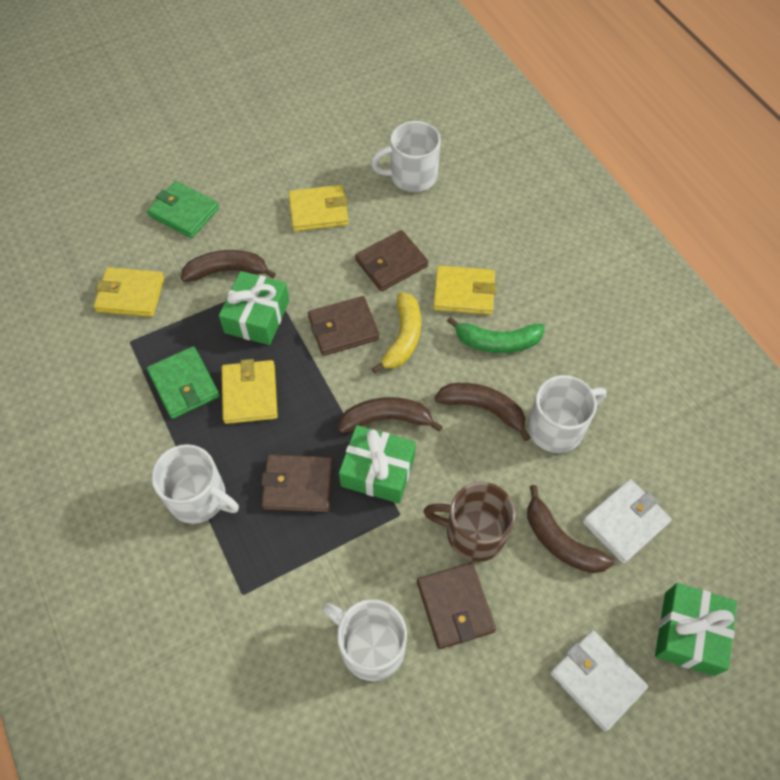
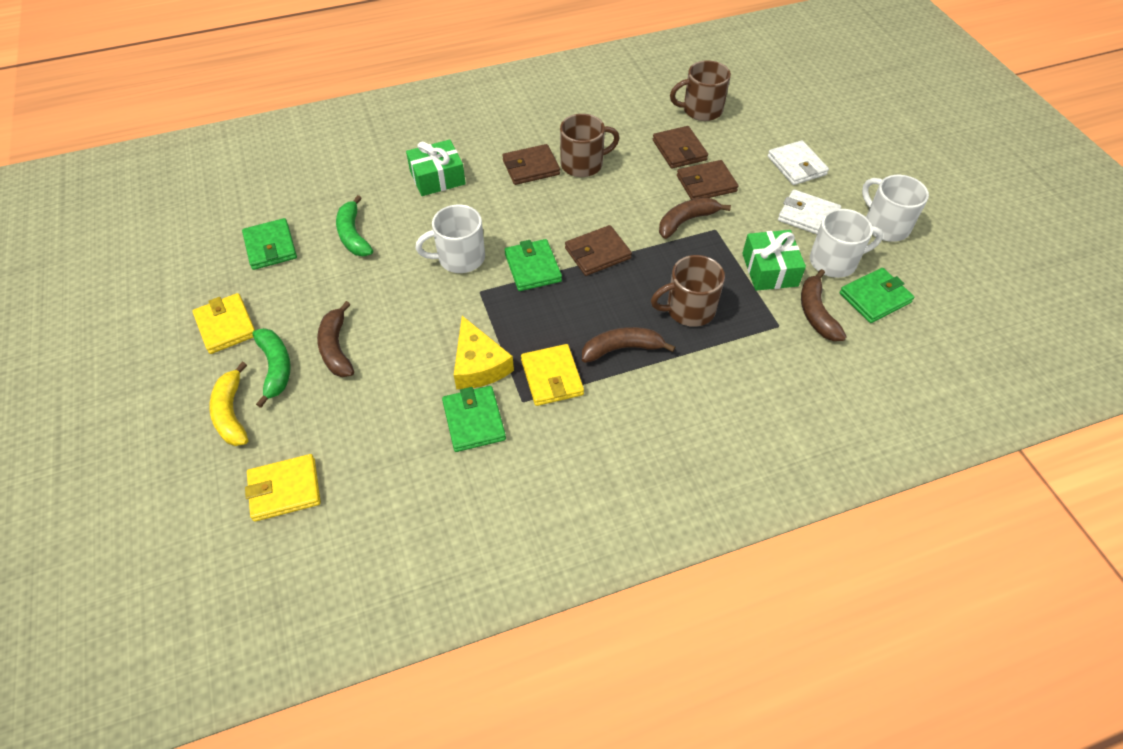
brown mug: [423,482,515,562] = 1 -> [560,114,620,177] [651,255,725,327] [670,60,731,121] = 3
green banana: [447,317,545,353] = 1 -> [252,328,291,408] [336,195,373,256] = 2
green gift: [219,271,289,345] [339,425,416,503] [655,583,737,676] = 3 -> [406,140,466,196] [742,230,806,291] = 2
green wallet: [147,181,219,238] [147,346,220,419] = 2 -> [242,218,297,270] [442,386,506,452] [505,239,562,291] [840,268,914,323] = 4
white mug: [152,444,239,524] [323,599,407,681] [371,121,441,192] [528,375,606,453] = 4 -> [416,204,485,273] [810,209,883,278] [862,175,929,242] = 3
yellow cheese: none = 0 -> [454,316,514,389] = 1
yellow wallet: [94,267,164,317] [222,359,278,424] [288,185,349,232] [433,266,496,315] = 4 -> [192,293,255,354] [245,454,321,522] [521,344,584,406] = 3

